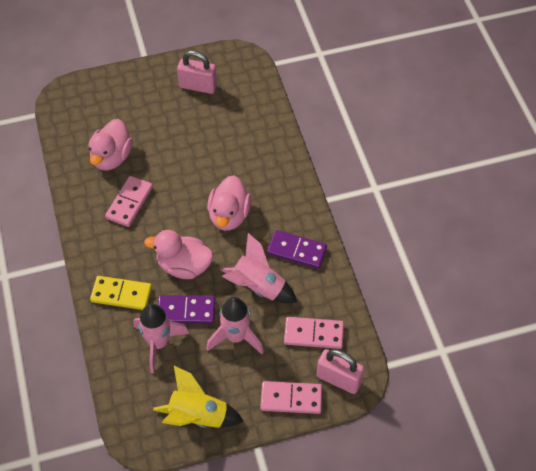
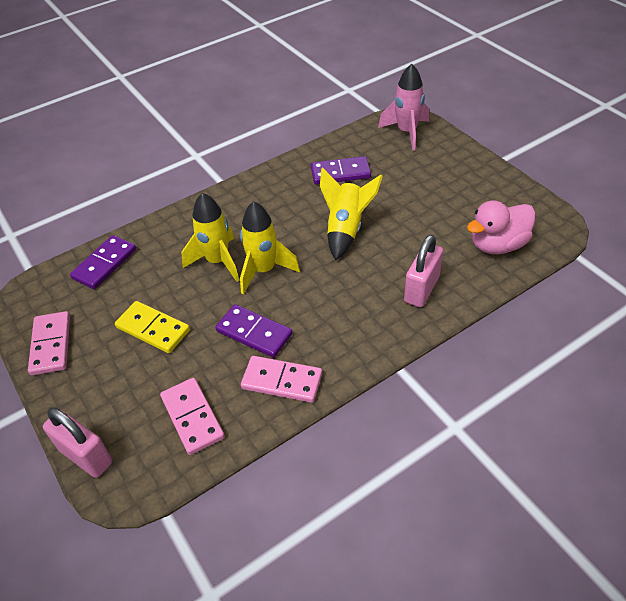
pink duck: [89,119,133,171] [144,230,213,279] [207,175,251,231] = 3 -> [467,200,536,254] = 1
pink rocket: [133,304,189,373] [207,297,264,354] [221,233,297,303] = 3 -> [378,64,429,151] = 1
purple domino: [158,295,216,324] [267,230,327,269] = 2 -> [70,235,136,289] [216,304,292,358] [311,156,371,185] = 3
yellow rocket: [153,366,243,428] = 1 -> [181,193,240,282] [240,201,300,294] [320,167,383,260] = 3

